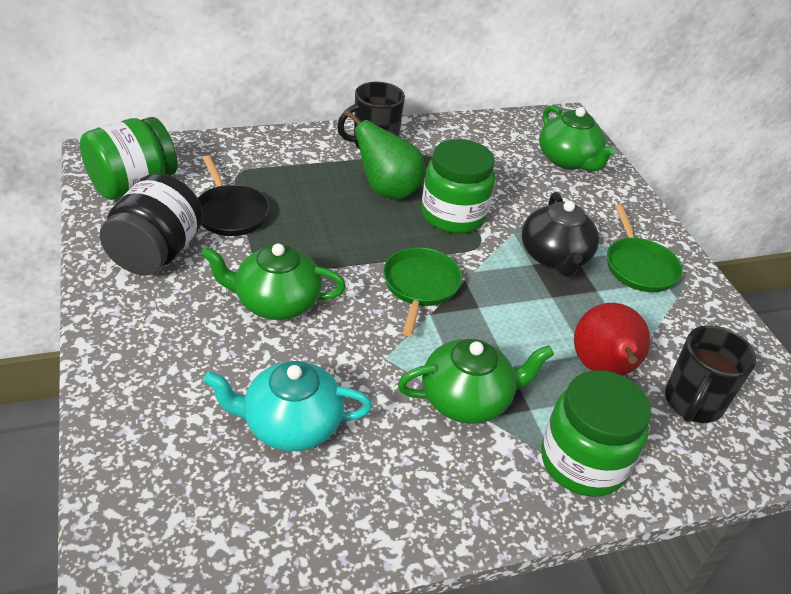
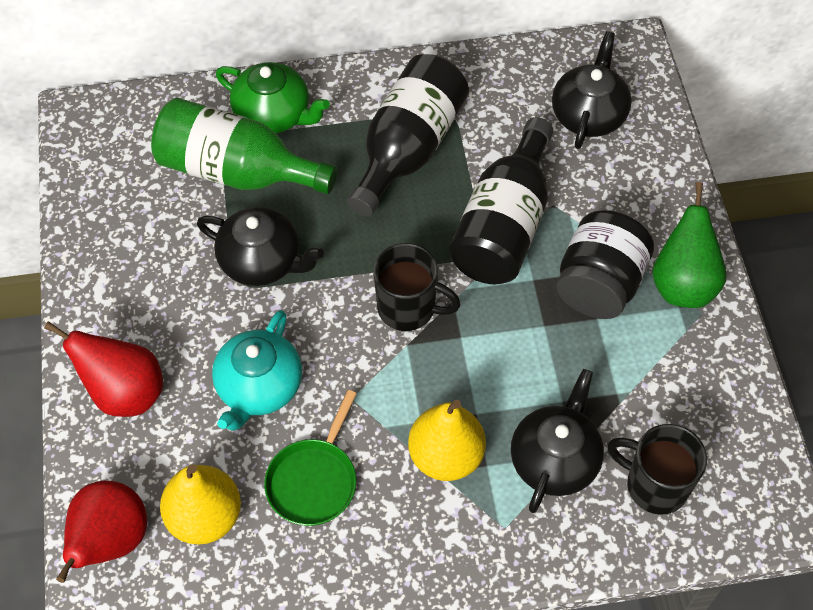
black bottle: none = 0 -> [347,54,469,217] [449,117,553,284] = 2
black pan: [198,155,270,236] = 1 -> none = 0
black teapot: [522,192,599,277] = 1 -> [197,207,324,286] [511,369,604,513] [552,31,632,149] = 3
green bottle: none = 0 -> [151,98,337,194] = 1
green jar: [80,117,178,200] [421,139,495,234] [541,370,651,497] = 3 -> none = 0
green pan: [383,248,462,336] [607,204,683,292] = 2 -> [264,390,357,526] = 1
green teapot: [201,243,346,320] [398,339,554,424] [539,106,616,171] = 3 -> [216,62,330,134] = 1
red pear: [574,303,650,376] = 1 -> [44,321,163,417] [56,480,147,583] = 2
yellow pear: none = 0 -> [160,464,241,545] [408,400,486,481] = 2

